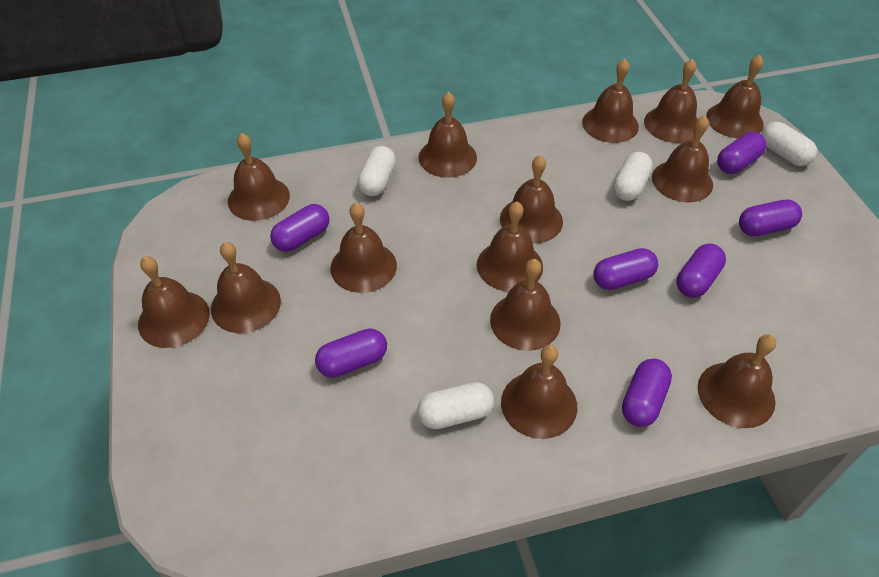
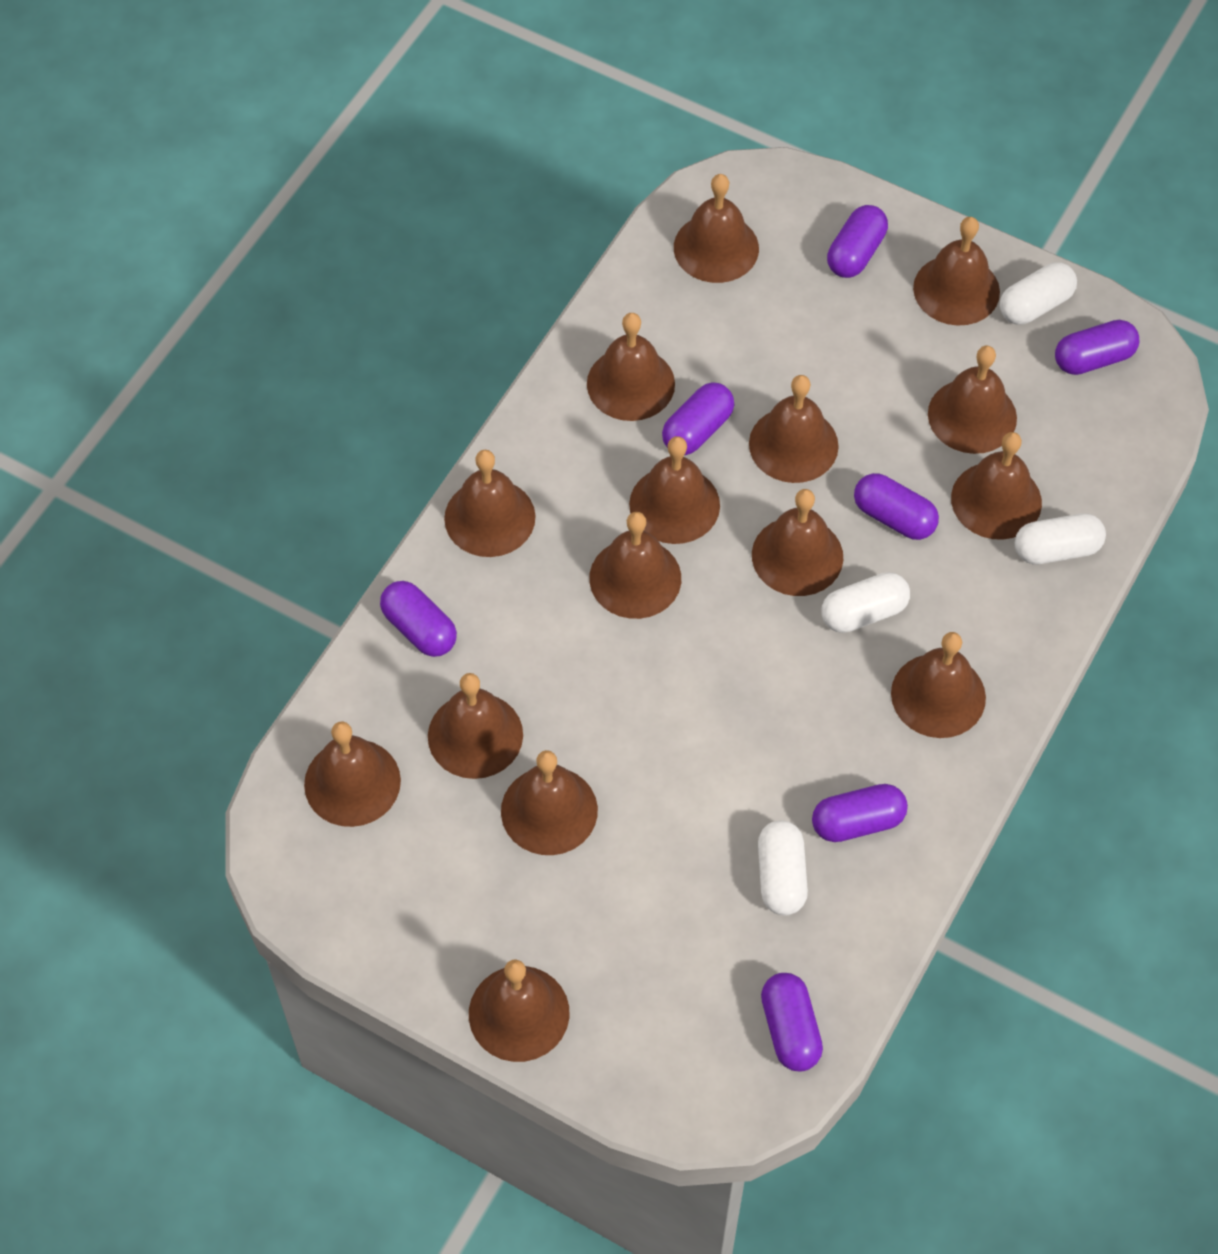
brown bell: [138,256,210,348] [211,242,281,333] [228,133,290,221] [330,203,397,293] [419,92,477,178] [477,202,543,292] [490,259,561,351] [500,155,563,244] [501,345,578,439] [582,59,639,143] [644,59,697,143] [652,115,713,202] [698,334,776,428] [706,55,764,138] = 14 -> [304,722,401,827] [428,673,523,779] [444,450,535,557] [469,959,569,1062] [501,750,598,855] [587,313,675,421] [589,512,681,619] [629,436,720,544] [674,174,759,283] [749,375,839,483] [752,489,843,596] [891,632,986,738] [913,217,1000,326] [928,346,1017,454] [951,432,1042,540] = 15

